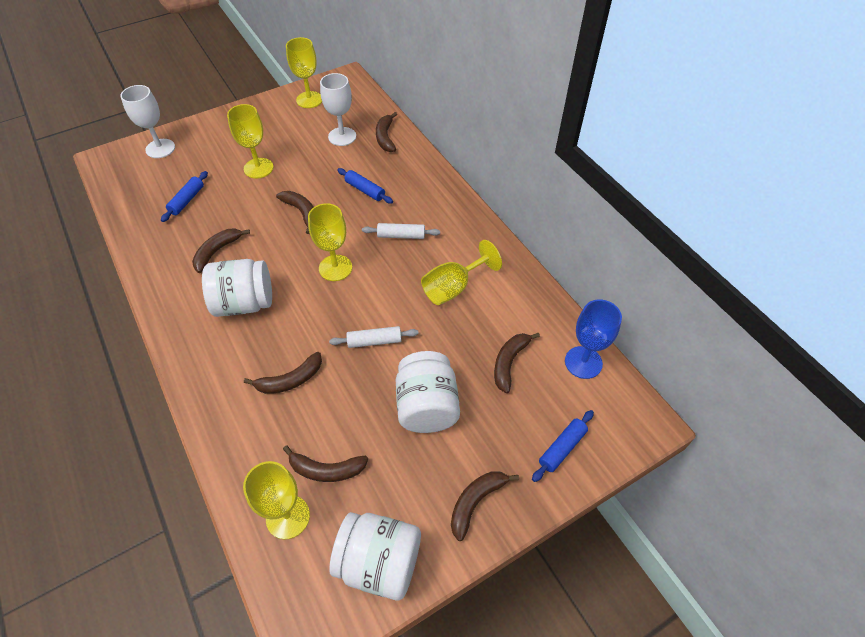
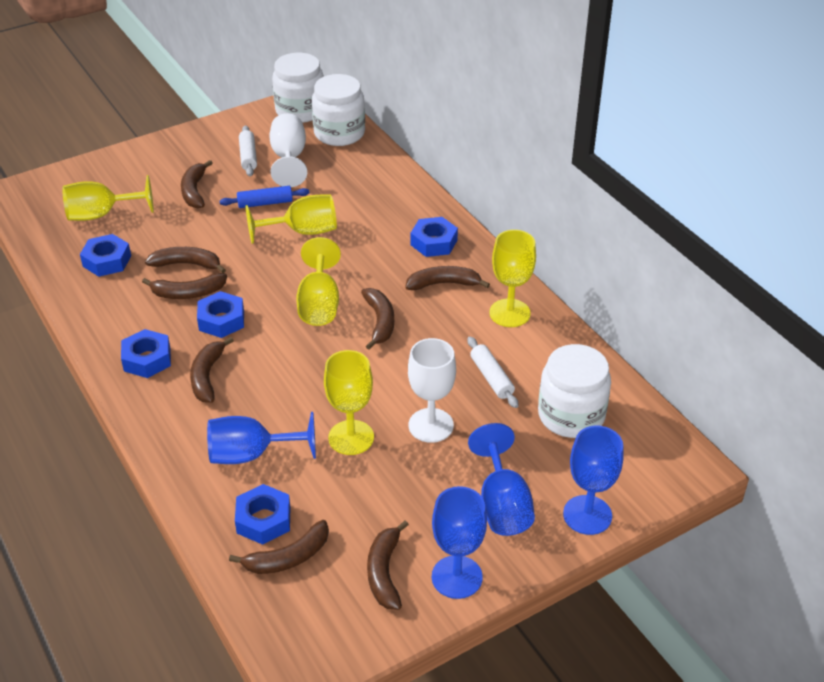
blue goblet: [565,300,622,379] = 1 -> [207,412,316,464] [432,486,487,599] [468,423,535,536] [563,426,623,535] = 4
blue nut: none = 0 -> [80,234,131,277] [121,329,171,378] [197,291,244,338] [235,484,290,545] [411,217,458,257] = 5
blue rolling pin: [161,171,208,222] [337,168,393,204] [532,410,594,482] = 3 -> [219,186,310,208] = 1
brown banana: [192,229,250,273] [244,352,322,394] [276,191,313,234] [283,445,368,482] [376,112,397,152] [451,471,519,541] [494,333,540,393] = 7 -> [142,273,227,299] [145,247,226,273] [181,160,213,209] [190,337,234,403] [229,520,329,574] [361,288,394,350] [367,521,409,610] [405,266,490,290] = 8

